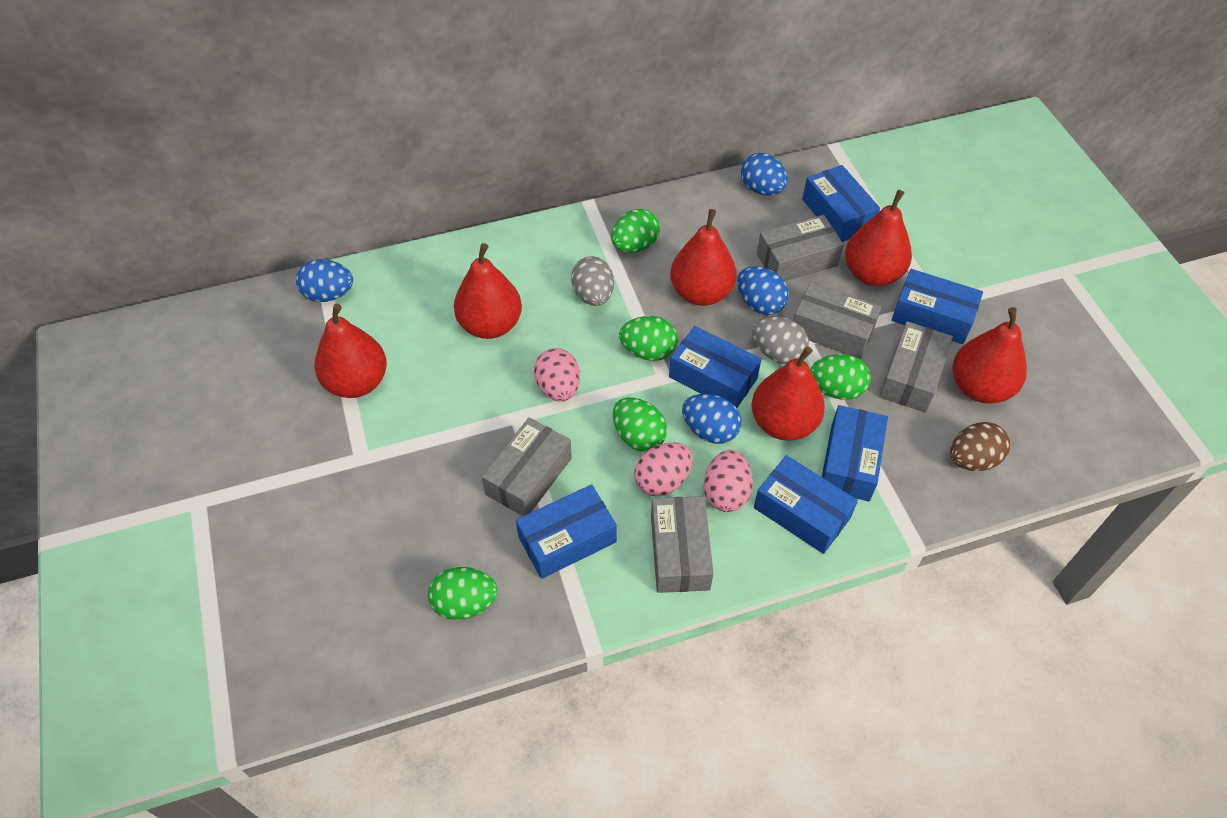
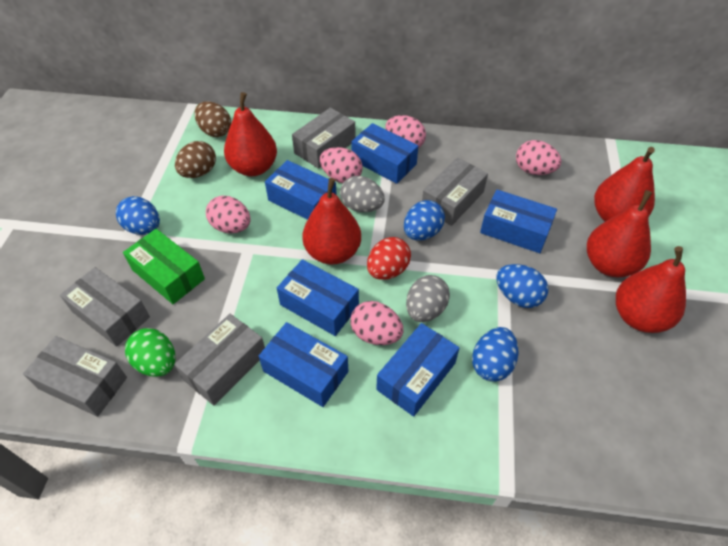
brown egg: [950,422,1010,471] = 1 -> [175,141,216,178] [194,101,231,137] = 2
green box: none = 0 -> [123,229,205,304] = 1
green egg: [428,567,498,620] [611,209,660,253] [613,397,667,452] [619,316,678,361] [810,354,871,400] = 5 -> [125,328,176,377] = 1
pink egg: [534,348,580,402] [634,442,693,496] [704,450,753,512] = 3 -> [206,196,251,233] [320,147,362,183] [350,301,403,345] [385,115,426,148] [516,140,562,175] = 5
red egg: none = 0 -> [367,237,411,280] = 1
red pear: [315,304,387,398] [454,243,522,339] [670,209,736,306] [752,346,825,441] [845,190,912,286] [953,307,1027,404] = 6 -> [224,92,277,176] [302,178,361,265] [587,190,652,277] [594,147,655,222] [616,246,686,333] = 5

